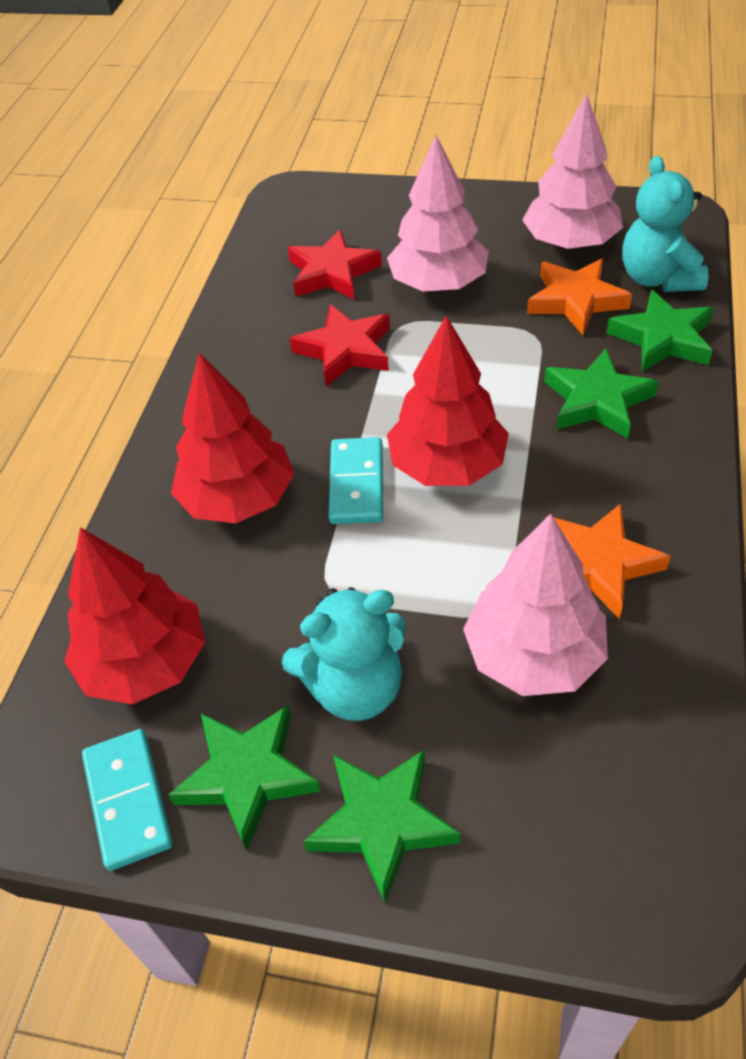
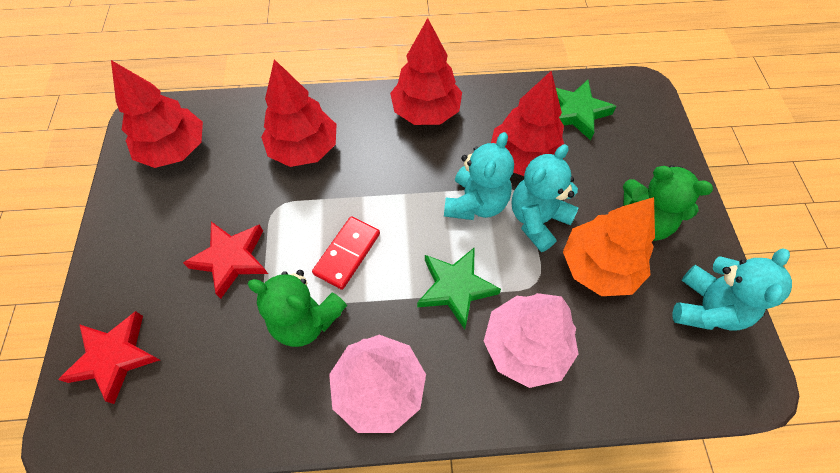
green star: [168,705,321,851] [303,749,460,903] [544,349,659,439] [607,290,714,372] = 4 -> [417,247,501,329] [556,80,617,140] = 2
green teddy bear: none = 0 -> [248,270,347,347] [623,165,713,241] = 2
orange star: [527,259,632,335] [546,504,671,619] = 2 -> none = 0
orange tree: none = 0 -> [563,197,655,296] = 1
pink tree: [387,135,489,291] [463,514,608,696] [522,93,623,250] = 3 -> [329,335,426,433] [484,293,578,388] = 2
red domino: none = 0 -> [312,216,380,290] = 1
red tree: [64,527,205,705] [171,353,294,523] [387,316,509,486] = 3 -> [111,60,203,168] [261,59,337,167] [390,18,462,125] [491,71,564,176] = 4
turquoise domino: [82,729,173,871] [328,437,383,524] = 2 -> none = 0
turquoise teddy bear: [282,587,406,721] [622,156,708,292] = 2 -> [444,132,514,220] [512,144,578,252] [672,248,792,331] = 3

